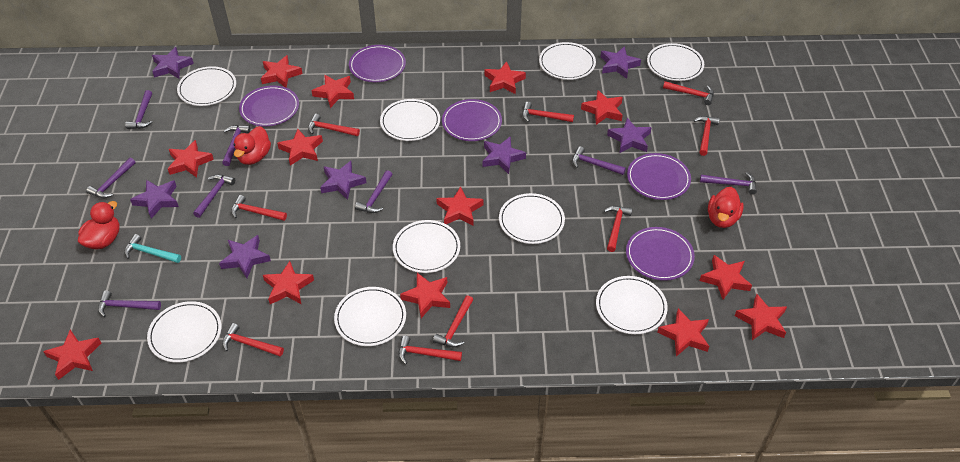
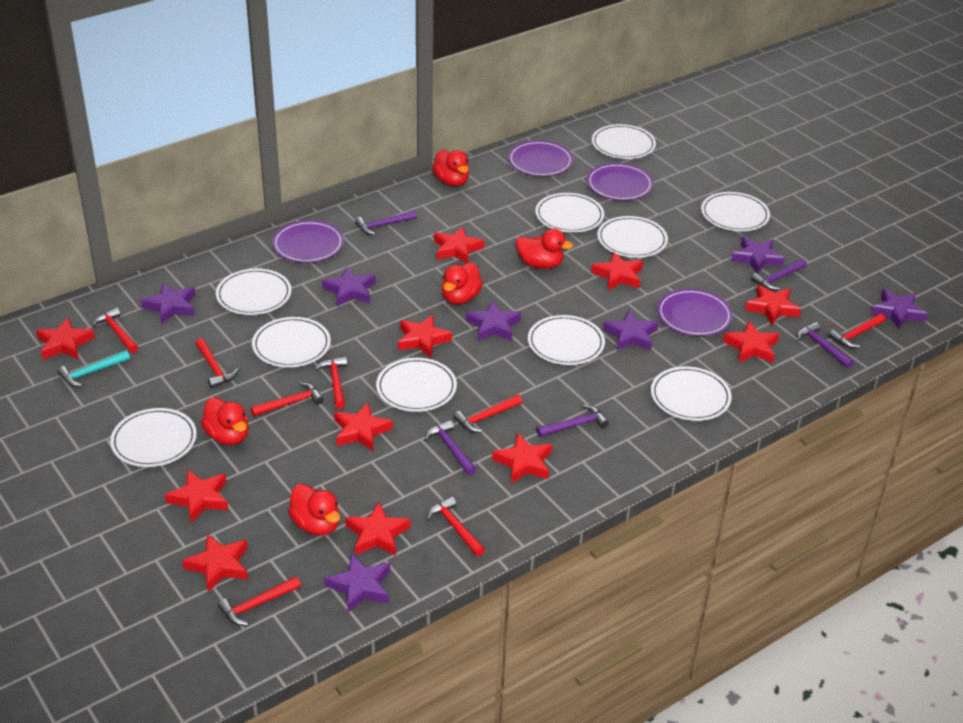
purple hammer: [86,158,135,198] [98,290,161,317] [125,90,153,129] [193,175,235,218] [222,125,250,166] [355,170,392,213] [572,146,626,175] [700,172,757,195] = 8 -> [355,210,417,235] [425,420,476,475] [537,404,609,437] [751,259,807,290] [797,322,854,368] = 5
purple plate: [239,86,299,127] [349,45,406,82] [442,99,502,141] [626,227,695,281] [627,153,691,200] = 5 -> [272,220,344,263] [508,141,573,177] [587,163,654,201] [657,289,733,336] = 4
red duck: [78,201,120,249] [234,126,271,165] [708,187,744,228] = 3 -> [201,397,249,445] [288,484,340,536] [432,150,469,187] [442,262,483,304] [516,228,573,269] = 5
red hammer: [222,323,284,357] [231,195,287,221] [308,114,360,136] [398,336,462,364] [433,295,473,347] [522,102,574,122] [604,206,632,252] [663,81,714,105] [694,116,720,156] = 9 -> [92,308,138,353] [196,338,238,388] [218,576,301,626] [251,382,324,416] [315,357,347,409] [427,496,485,556] [454,395,522,433] [829,313,885,348] = 8
red star: [43,330,101,380] [168,140,214,178] [261,55,302,87] [263,261,314,304] [277,129,323,166] [311,75,354,108] [400,273,450,318] [436,186,483,226] [484,61,526,94] [581,90,623,125] [657,308,709,356] [699,255,752,299] [735,294,787,340] = 13 -> [36,318,95,360] [165,470,228,523] [182,534,248,592] [334,403,393,451] [345,502,410,556] [398,315,452,358] [434,226,484,263] [492,433,552,484] [591,252,643,290] [723,321,779,363] [745,285,801,325] = 11
white plate: [147,301,221,362] [177,66,236,106] [334,287,406,346] [380,99,440,141] [393,220,460,273] [499,193,565,244] [539,42,596,80] [596,276,668,334] [647,43,704,81] = 9 -> [110,408,197,467] [216,268,291,315] [252,317,331,367] [376,358,457,412] [528,315,605,365] [535,193,604,233] [592,124,656,159] [597,216,668,258] [651,366,732,421] [701,192,770,231] = 10

